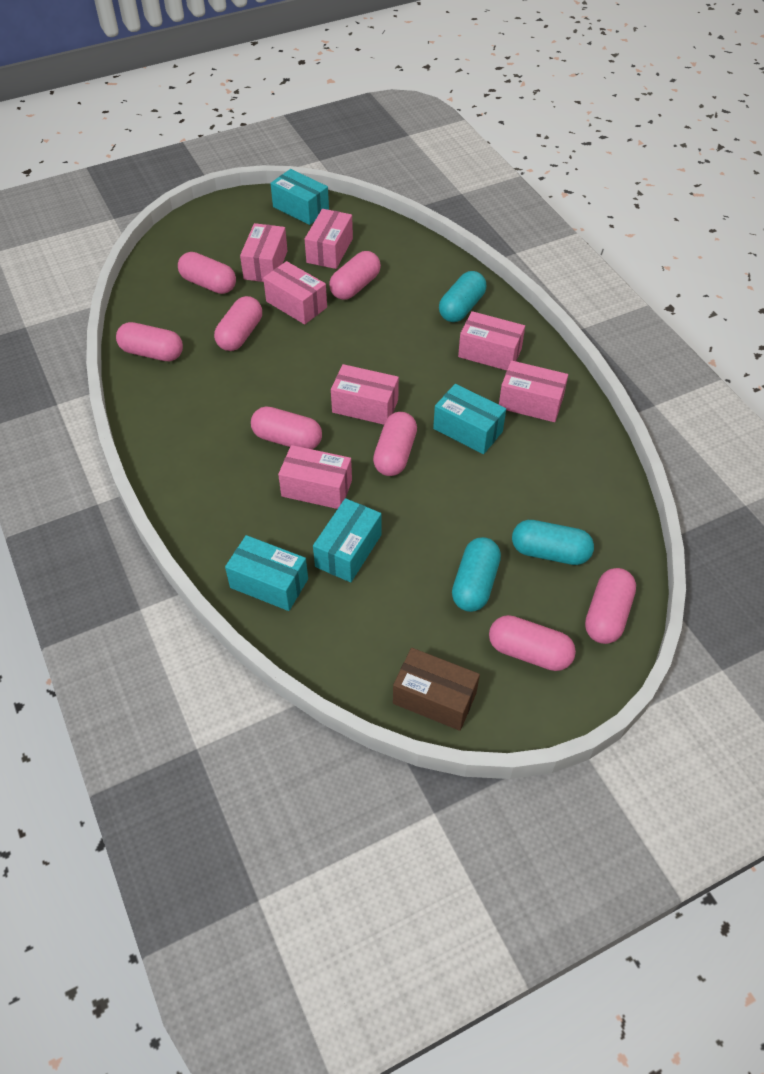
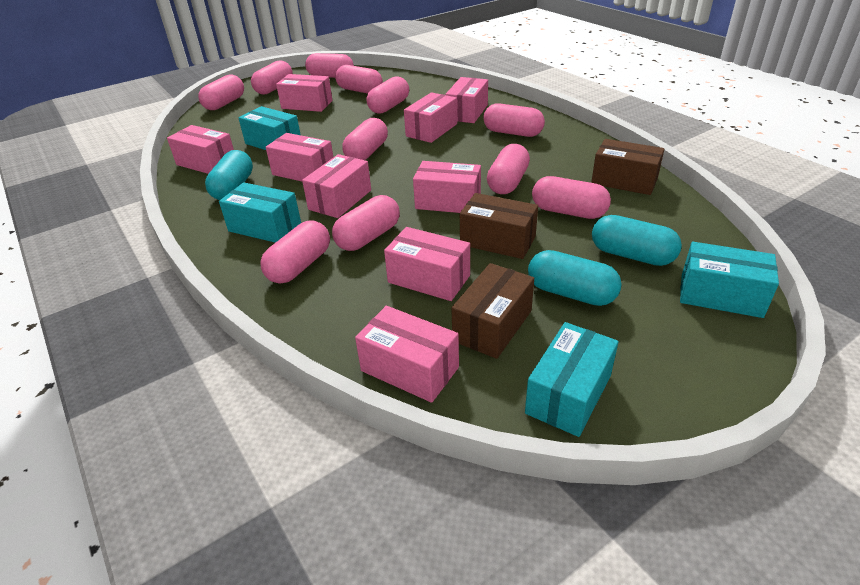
brown box: [393,648,480,731] = 1 -> [451,263,534,359] [460,193,538,259] [591,139,664,195] = 3
pink box: [240,223,287,282] [263,261,327,325] [278,445,352,509] [305,209,353,269] [331,364,399,425] [458,311,525,371] [499,360,568,422] = 7 -> [167,125,234,174] [266,133,333,181] [276,74,333,112] [302,154,371,218] [355,306,459,403] [384,227,470,301] [404,92,457,143] [413,161,481,213] [445,77,488,123] = 9
pink capsule: [116,322,183,361] [178,252,236,294] [214,296,262,351] [251,407,322,449] [329,251,381,300] [373,412,417,476] [489,615,576,671] [585,568,636,644] = 8 -> [198,74,244,110] [251,60,293,94] [260,220,330,284] [305,53,354,78] [332,195,400,251] [335,65,383,94] [342,118,388,160] [366,76,409,114] [483,103,545,137] [487,144,530,194] [532,176,611,219] = 11

